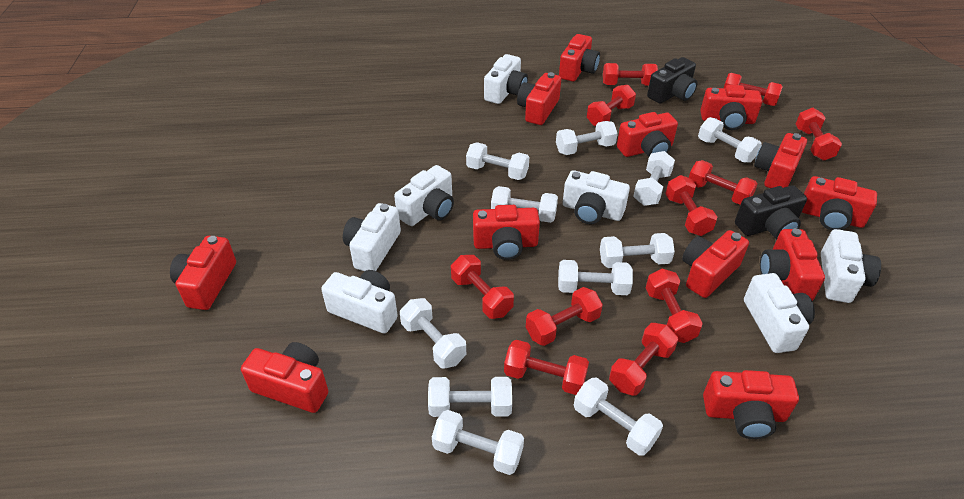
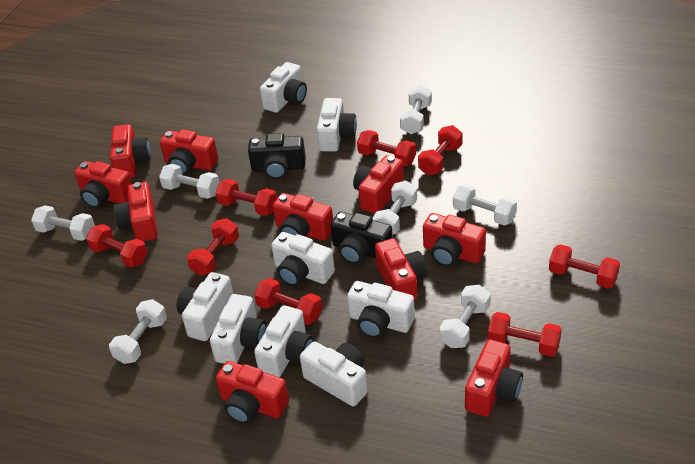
red camera: [170,236,236,310] [241,342,328,413] [473,205,540,260] [517,72,561,125] [559,34,600,82] [617,112,678,157] [682,230,749,298] [700,85,763,130] [703,370,799,439] [754,133,807,188] [760,228,825,301] [802,176,877,230] = 12 -> [74,161,132,208] [110,124,151,178] [114,182,158,241] [160,129,218,175] [216,361,289,424] [273,193,333,241] [353,155,404,214] [375,238,427,301] [423,213,486,267] [465,339,523,417] = 10
red dumbbell: [451,255,514,319] [504,340,589,395] [526,287,603,346] [587,85,636,126] [603,63,658,86] [609,323,678,396] [646,269,703,343] [665,175,717,236] [689,160,758,205] [724,73,783,106] [796,108,842,161] = 11 -> [86,224,148,267] [187,218,239,276] [216,179,277,216] [254,278,322,325] [357,130,416,166] [418,125,462,175] [488,312,562,357] [549,244,620,289] = 8
white camera: [321,270,398,334] [343,203,401,271] [394,165,454,226] [484,54,528,104] [563,170,630,224] [744,273,815,353] [821,229,881,303] = 7 -> [177,272,233,341] [210,294,267,364] [254,305,314,377] [260,62,307,113] [271,232,335,286] [300,342,368,406] [317,98,357,152] [347,281,415,338] = 8
white dumbbell: [400,298,466,369] [428,377,512,417] [432,410,524,475] [466,142,529,180] [491,186,558,223] [556,121,618,155] [558,260,633,295] [574,377,663,456] [600,233,675,268] [633,151,675,206] [698,117,762,163] = 11 -> [31,205,95,241] [109,299,167,364] [159,164,219,199] [373,181,417,234] [400,85,432,134] [440,285,491,348] [453,184,517,226] = 7

